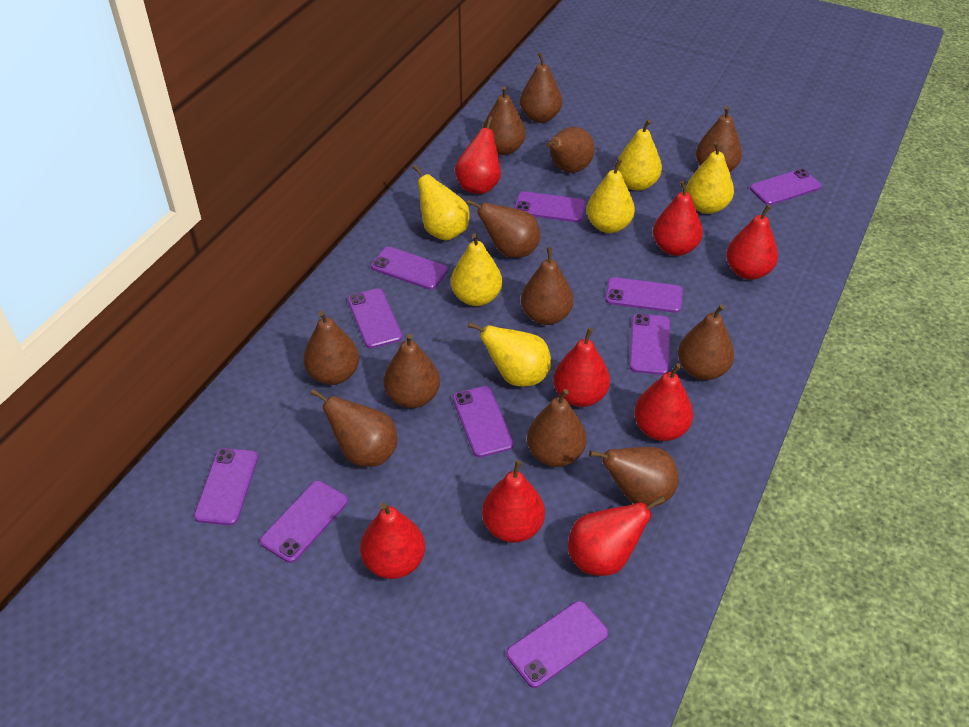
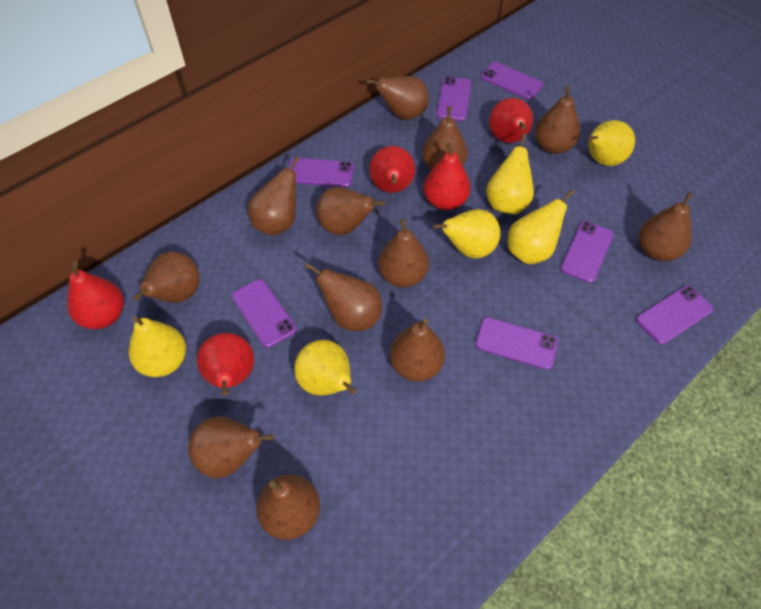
purple phone: [194,448,258,525] [260,481,348,563] [348,288,402,349] [371,246,448,290] [453,386,514,458] [506,601,609,688] [514,191,586,222] [605,277,683,313] [630,314,670,375] [750,169,821,205] = 10 -> [232,279,297,348] [288,158,354,187] [436,77,471,121] [475,317,558,370] [481,62,543,100] [560,221,614,283] [636,285,714,345] = 7
red pear: [360,503,425,579] [455,116,501,194] [482,460,545,543] [553,328,610,407] [568,496,665,576] [634,363,693,441] [653,181,703,256] [726,205,778,280] = 8 -> [67,262,124,329] [197,333,254,395] [369,146,415,193] [423,142,471,210] [489,98,533,143] = 5

